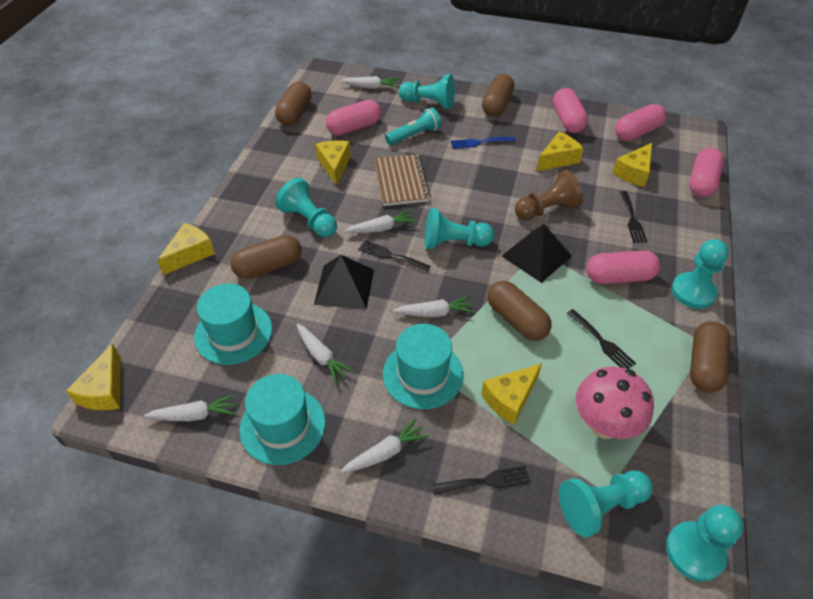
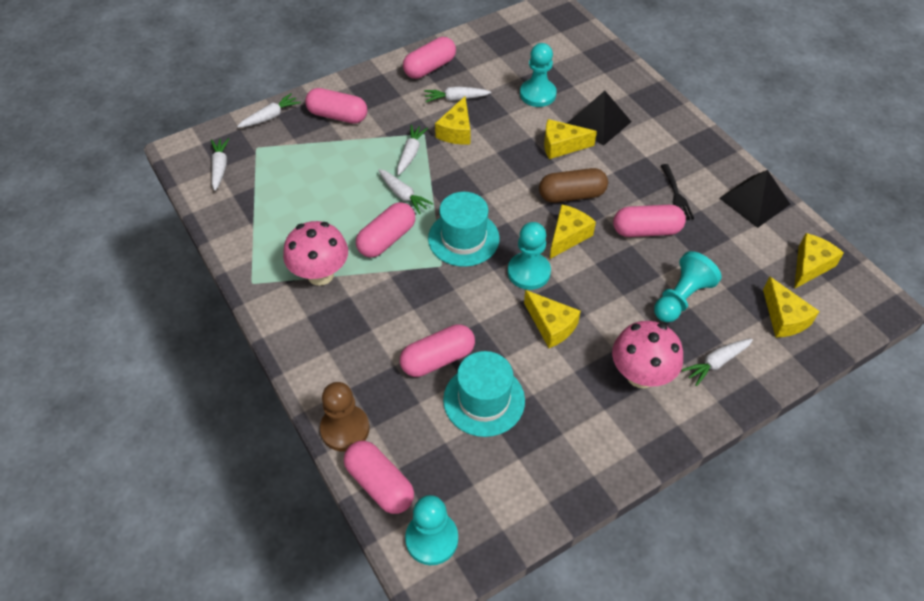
black fork: [358,240,430,272] [432,466,531,495] [567,309,636,369] [620,191,647,243] = 4 -> [661,164,694,220] = 1
blue fork: [451,136,515,149] = 1 -> none = 0
brown capsule: [231,235,302,279] [275,82,312,126] [482,74,514,117] [487,281,552,341] [690,321,731,393] = 5 -> [539,168,608,203] = 1
brown notebook: [374,154,431,206] = 1 -> none = 0
pink capsule: [326,100,381,135] [553,88,588,133] [586,250,660,284] [615,104,666,141] [689,148,724,197] = 5 -> [305,88,367,124] [344,441,414,514] [356,202,415,258] [400,324,475,377] [403,37,456,79] [613,205,686,237] = 6
pink mushroom: [576,367,654,439] = 1 -> [283,221,348,286] [612,321,683,388] = 2
turquoise flashlight: [385,107,441,145] = 1 -> none = 0
turquoise hat: [194,283,272,365] [240,374,326,465] [383,324,463,409] = 3 -> [428,192,500,267] [443,351,525,437] = 2
turquoise pawn: [275,177,337,237] [399,74,455,109] [425,208,494,249] [559,470,653,537] [666,505,744,582] [671,239,729,309] = 6 -> [405,495,458,565] [508,222,551,290] [520,43,557,107] [654,251,722,322] = 4

